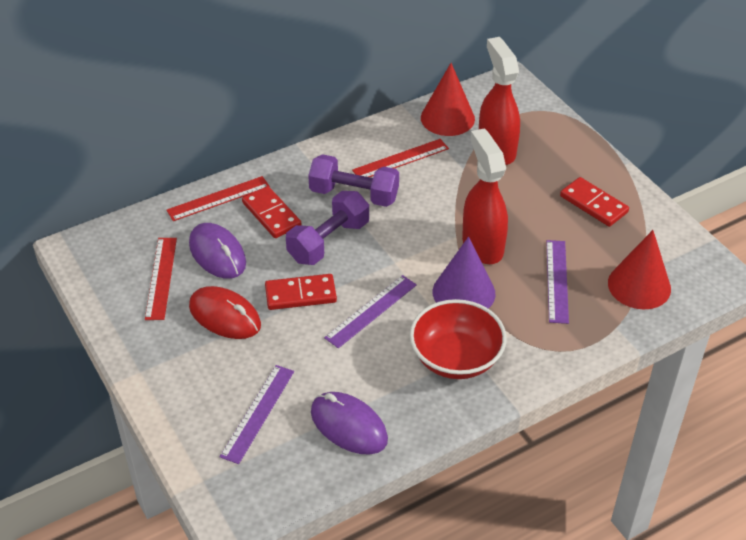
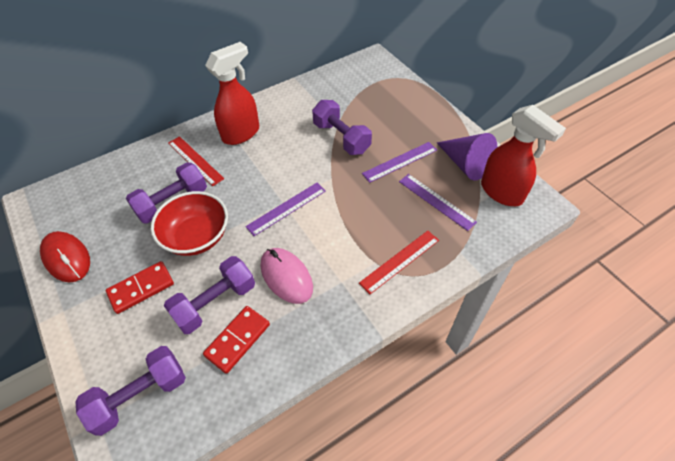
pink mouse: none = 0 -> [261,248,313,304] = 1
purple dumbbell: [286,191,369,265] [308,154,399,207] = 2 -> [76,346,186,436] [126,162,207,224] [164,256,255,334] [312,100,372,155] = 4
purple mouse: [189,223,246,279] [311,392,388,454] = 2 -> none = 0
red cone: [421,63,475,136] [608,230,671,310] = 2 -> none = 0
red domino: [242,186,302,238] [265,274,337,310] [560,177,629,227] = 3 -> [106,261,174,314] [203,306,270,374] = 2
red ruler: [145,238,177,320] [166,176,270,221] [352,139,449,177] = 3 -> [168,136,224,186] [359,231,439,294] = 2

